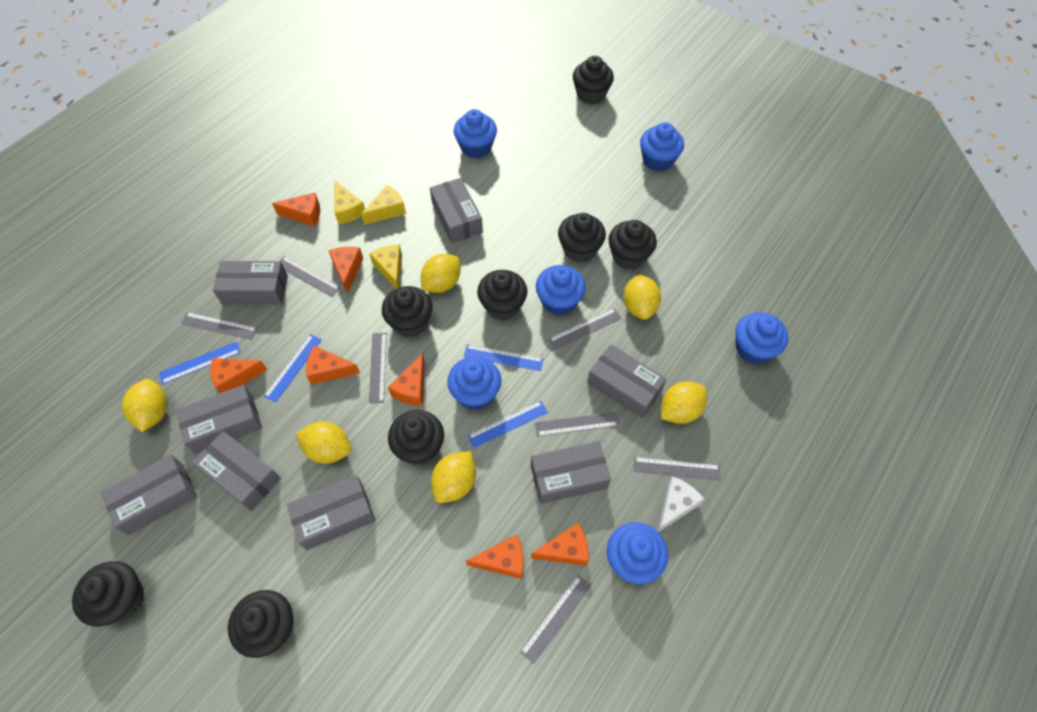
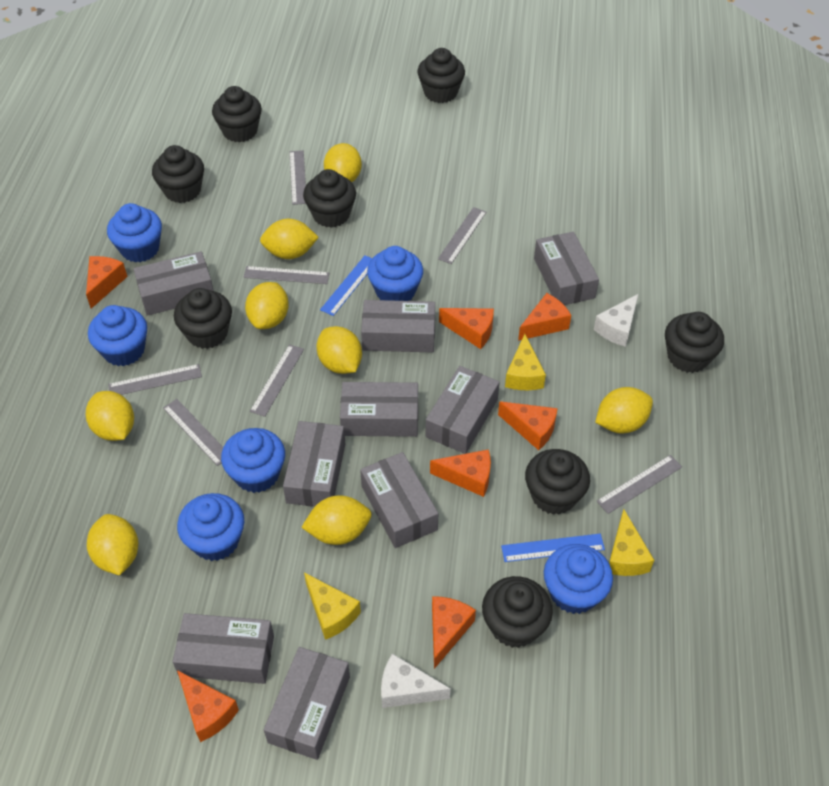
blue ruler: [159,341,241,385] [264,334,322,403] [464,344,544,371] [467,401,548,448] = 4 -> [320,255,372,316] [501,534,605,562] = 2
grey box: [101,455,197,535] [176,385,262,454] [192,431,281,511] [213,261,288,305] [287,475,375,550] [430,178,483,243] [531,441,611,504] [587,344,667,418] = 8 -> [133,251,214,316] [172,613,274,684] [264,647,350,760] [283,421,345,507] [340,382,418,437] [360,452,438,548] [361,300,435,352] [426,366,500,454] [534,232,599,305] = 9
white cheese: [657,476,704,532] = 1 -> [381,653,451,708] [594,294,638,347] = 2
yellow lemon: [122,379,168,432] [296,421,351,464] [421,254,461,293] [431,451,476,503] [623,274,661,320] [661,381,707,424] = 6 -> [86,391,134,441] [87,514,138,575] [245,282,289,329] [260,219,319,259] [301,496,372,545] [316,326,362,374] [324,143,362,182] [595,387,653,433] = 8

